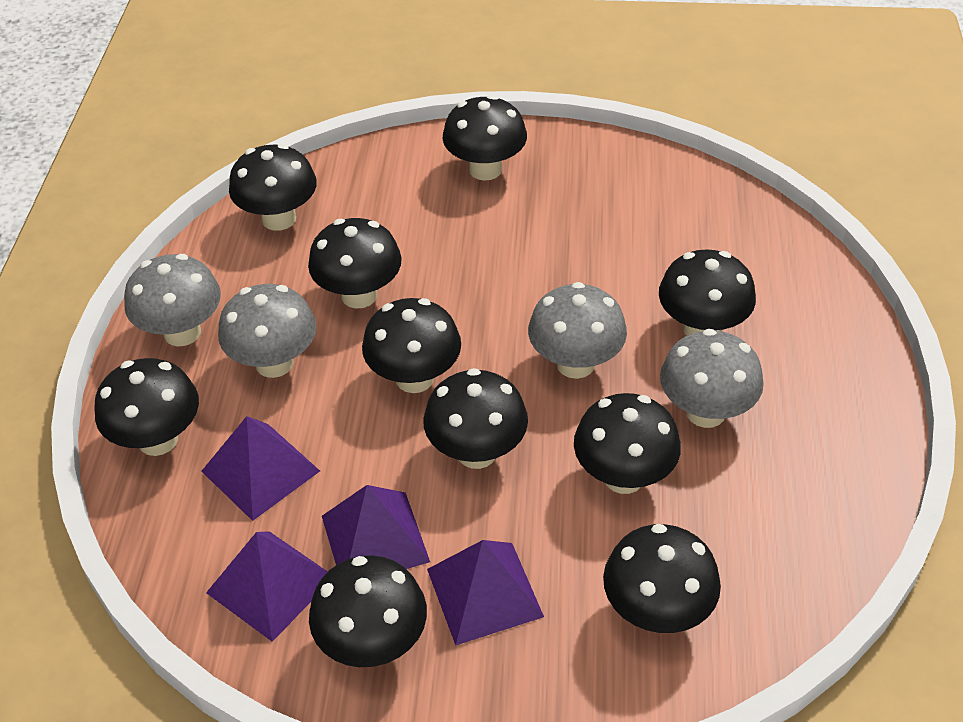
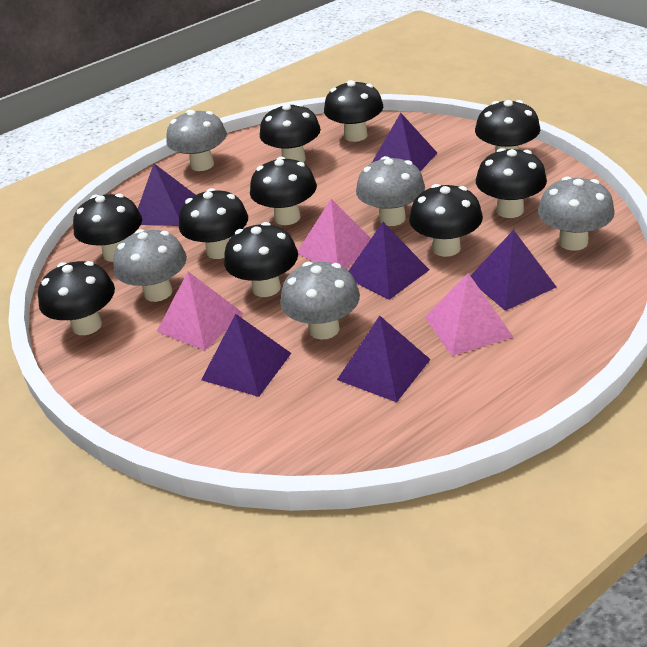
grey mushroom: [124,254,221,347] [218,284,316,378] [528,282,627,379] [660,329,764,428] = 4 -> [113,229,187,302] [166,110,227,171] [280,261,360,339] [356,156,425,226] [538,176,615,251] = 5
pink pyramid: none = 0 -> [157,272,244,350] [298,199,371,268] [425,273,513,356] = 3
purple pyramid: [201,416,320,521] [206,531,328,642] [322,485,430,569] [427,540,544,645] = 4 -> [138,164,195,226] [201,314,291,397] [337,315,431,402] [349,222,429,300] [372,113,437,172] [471,230,557,311] = 6

